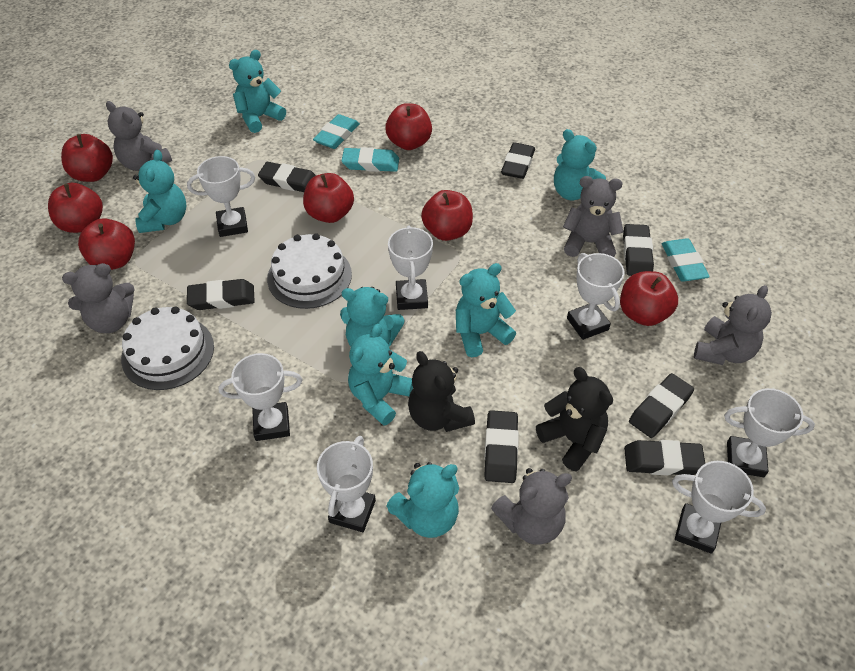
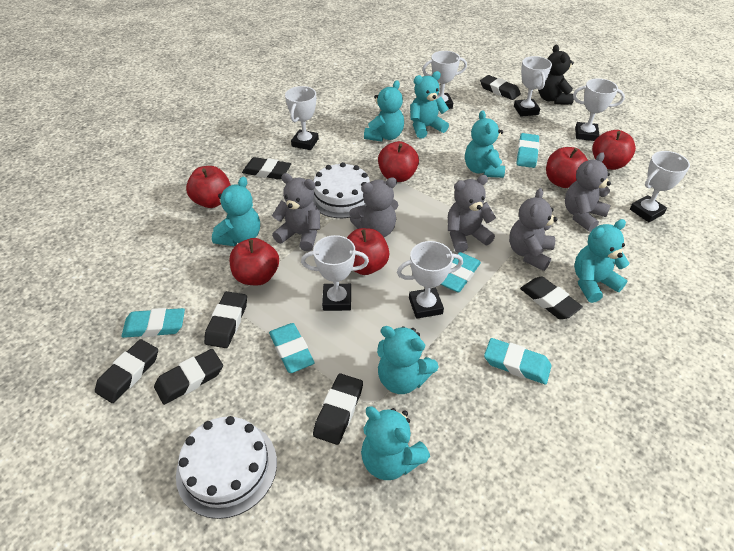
black teddy bear: [408,351,475,432] [536,367,613,471] = 2 -> [538,44,574,105] = 1
red apple: [48,183,103,233] [61,134,113,182] [78,218,135,270] [303,173,354,223] [385,103,432,150] [421,190,473,241] [620,271,678,326] = 7 -> [186,166,230,208] [229,238,279,285] [347,228,390,275] [378,141,419,182] [546,147,588,188] [592,130,636,170] = 6
turquoise eraser: [313,114,360,149] [342,147,399,172] [662,239,710,282] = 3 -> [121,308,185,338] [269,323,315,373] [440,252,481,293] [484,338,551,384] [517,133,540,168] = 5

